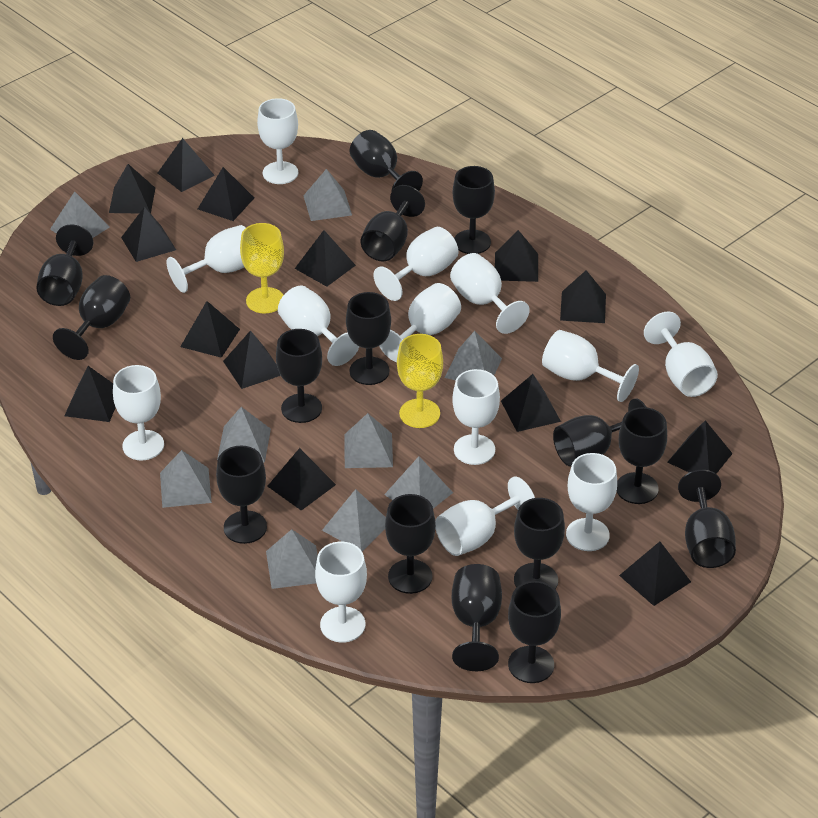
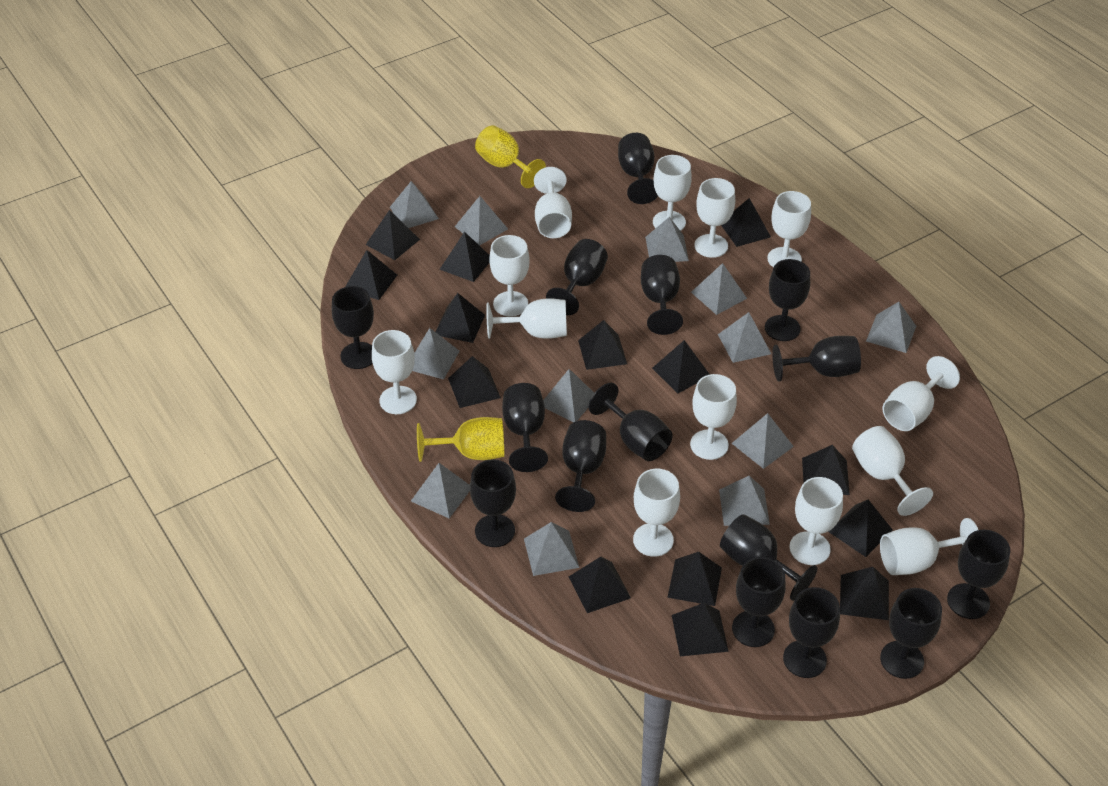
grey pyramid: [50,191,110,238] [160,450,212,508] [217,407,271,462] [266,529,318,589] [303,169,352,221] [322,489,386,551] [344,413,393,468] [384,456,453,508] [445,331,502,380] = 9 -> [390,181,439,228] [411,463,470,518] [412,328,459,379] [455,196,508,246] [524,522,579,576] [543,369,594,422] [645,217,689,262] [691,263,747,315] [718,312,771,363] [719,476,770,526] [732,413,794,469] [866,302,916,353] = 12

